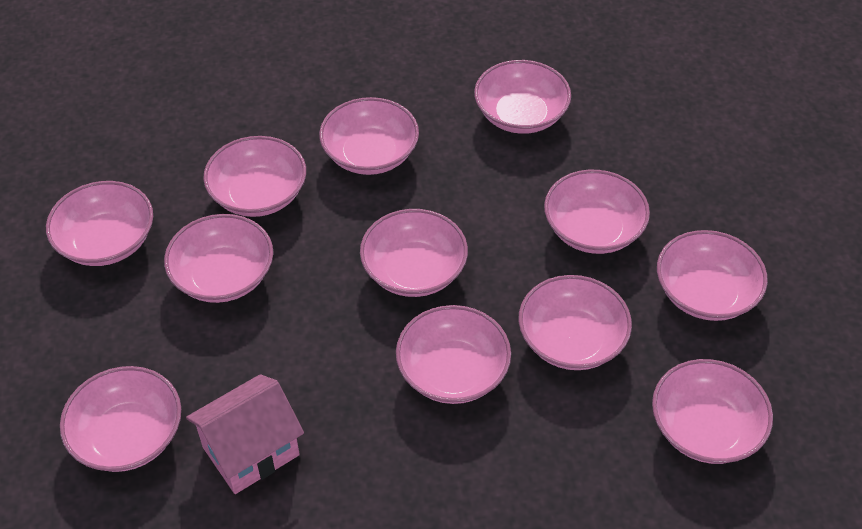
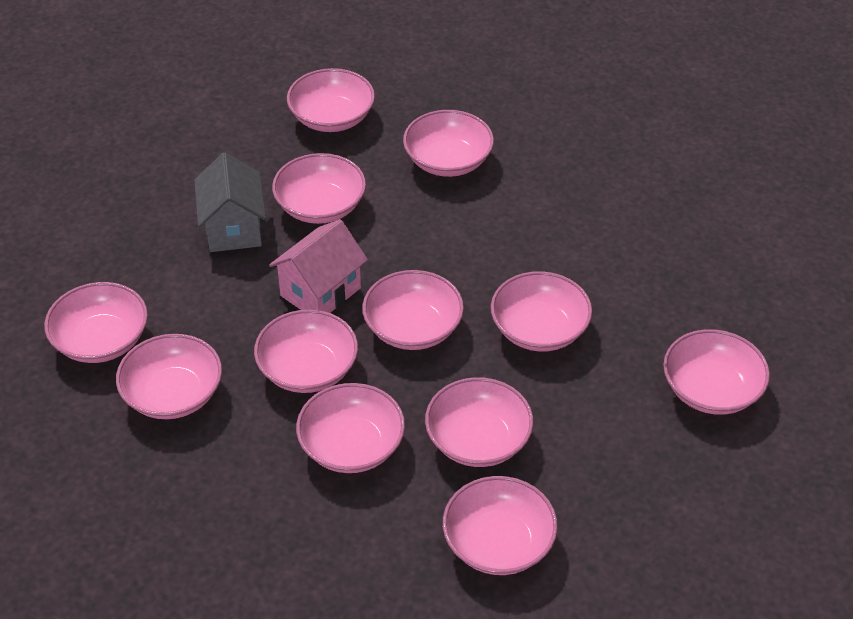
grey house: none = 0 -> [194,152,266,252] = 1

